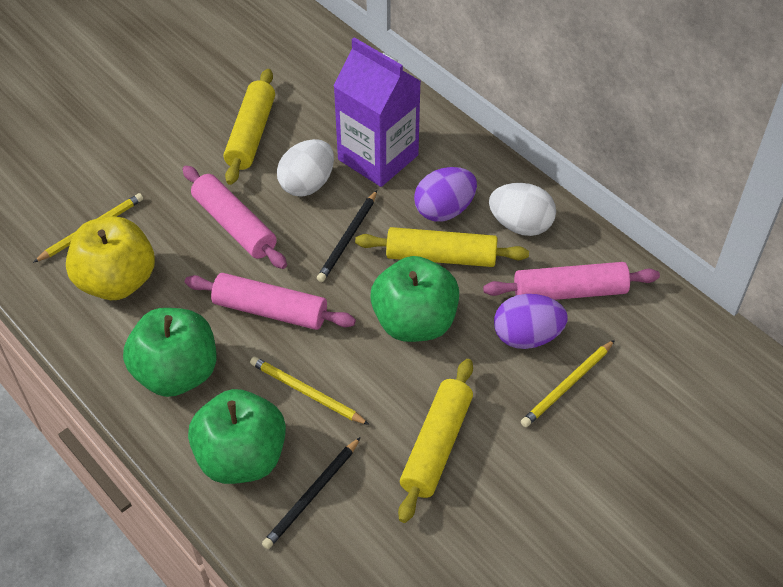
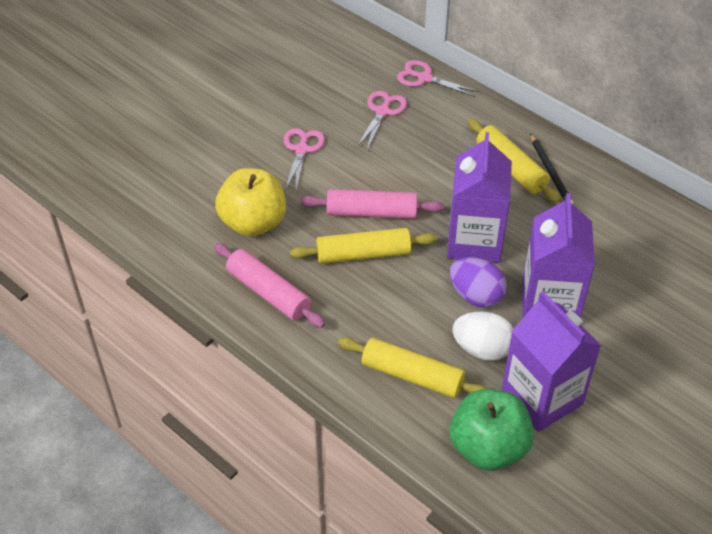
black pencil: [262,437,361,549] [317,190,377,282] = 2 -> [530,133,573,204] = 1
green apple: [123,308,216,397] [188,389,286,484] [370,256,459,342] = 3 -> [450,389,534,471] = 1
pink rolling pin: [183,166,287,269] [185,273,356,330] [483,262,660,300] = 3 -> [214,243,325,328] [301,189,444,219] = 2
pink scissors: none = 0 -> [284,128,325,191] [357,91,407,150] [397,60,480,97] = 3
purple carton: [333,37,421,187] = 1 -> [447,132,512,263] [501,291,601,432] [522,193,595,318] = 3
purple egg: [414,167,477,222] [494,294,568,349] = 2 -> [450,257,507,308] = 1
white egg: [277,139,334,197] [489,183,556,236] = 2 -> [452,311,513,361] = 1
yellow pencil: [33,193,143,263] [250,357,370,425] [521,340,615,427] = 3 -> none = 0

